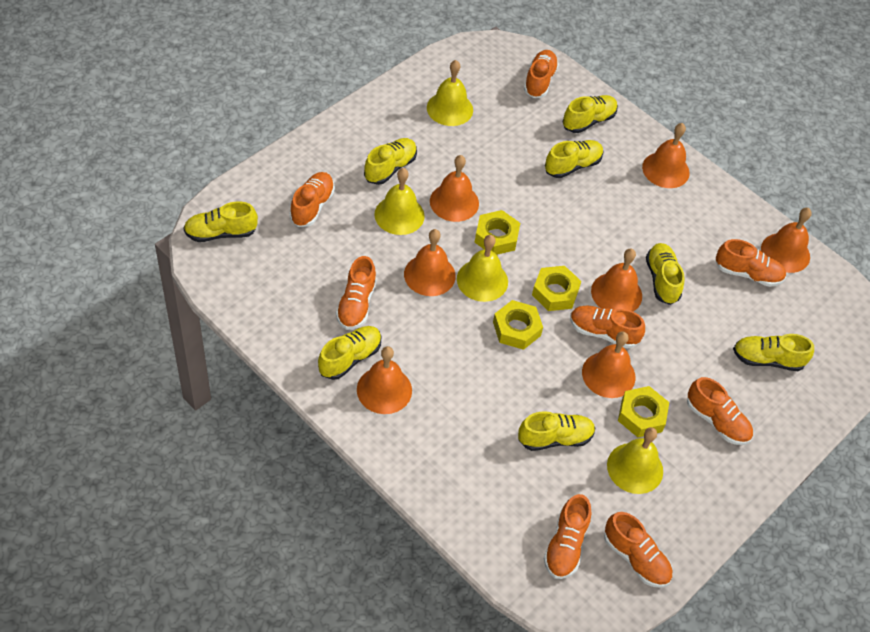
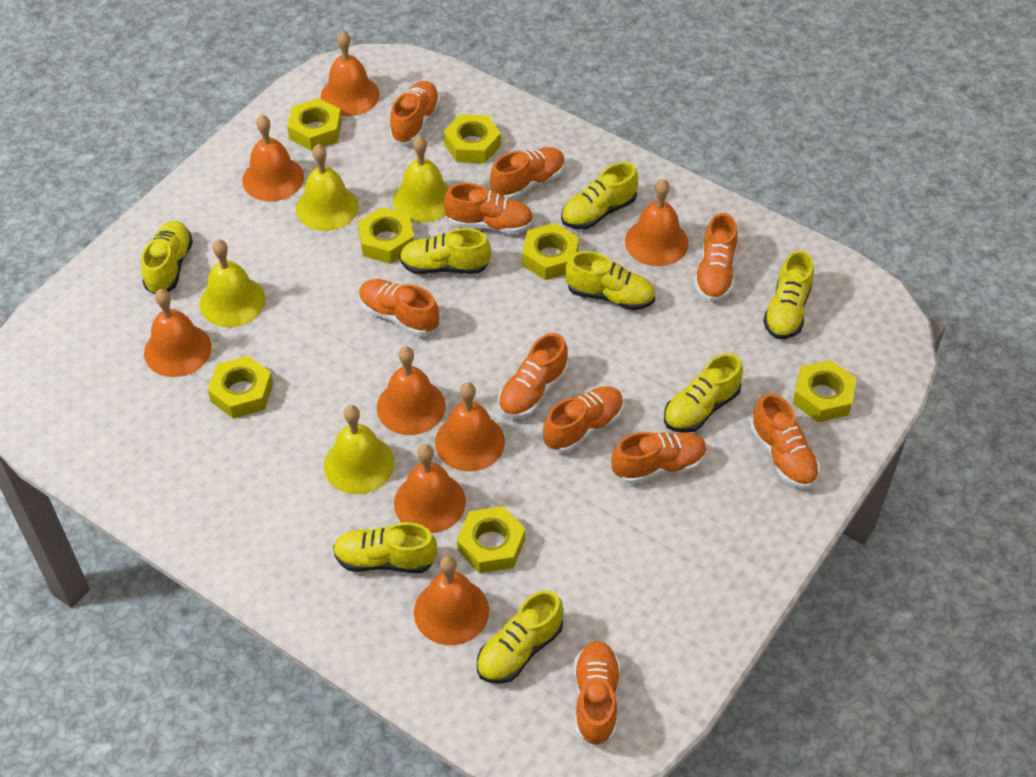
orange bell: [357,346,412,414] [404,229,456,296] [430,155,479,222] [582,331,635,398] [591,249,642,312] [642,123,690,188] [761,208,812,273] = 7 -> [144,289,212,377] [242,115,304,201] [321,31,379,116] [377,346,446,435] [394,444,466,533] [414,555,489,645] [435,382,505,471] [625,179,689,266] = 8
orange shoe: [290,172,335,227] [336,256,377,330] [524,50,559,98] [543,494,591,579] [570,306,645,348] [604,512,673,588] [687,377,753,445] [715,239,786,287] = 8 -> [359,279,439,336] [389,81,440,144] [444,183,534,234] [490,147,565,199] [498,333,568,419] [543,386,624,453] [574,641,620,746] [611,432,707,484] [694,213,738,302] [751,393,820,489] = 10
yellow nut: [475,210,520,255] [493,300,543,350] [532,266,581,311] [618,386,669,437] = 4 -> [208,356,273,419] [287,98,342,151] [358,207,414,264] [444,114,501,163] [457,506,525,574] [522,223,579,280] [793,360,856,422] = 7

